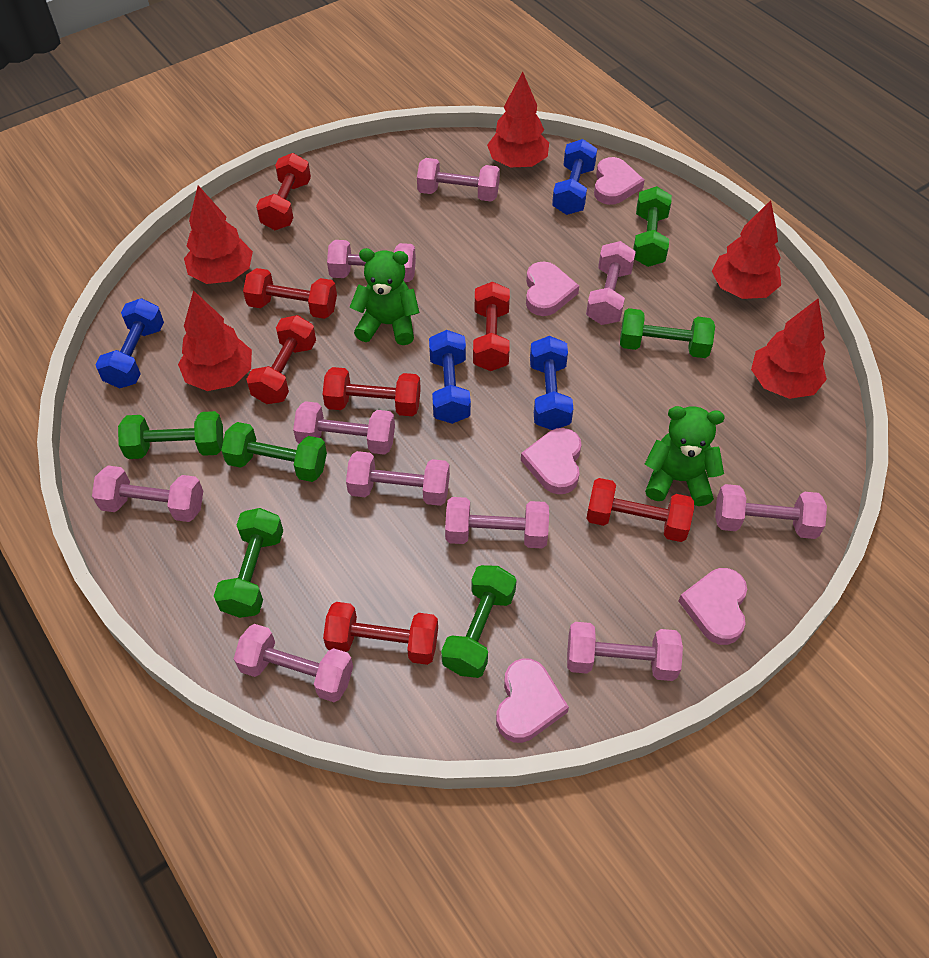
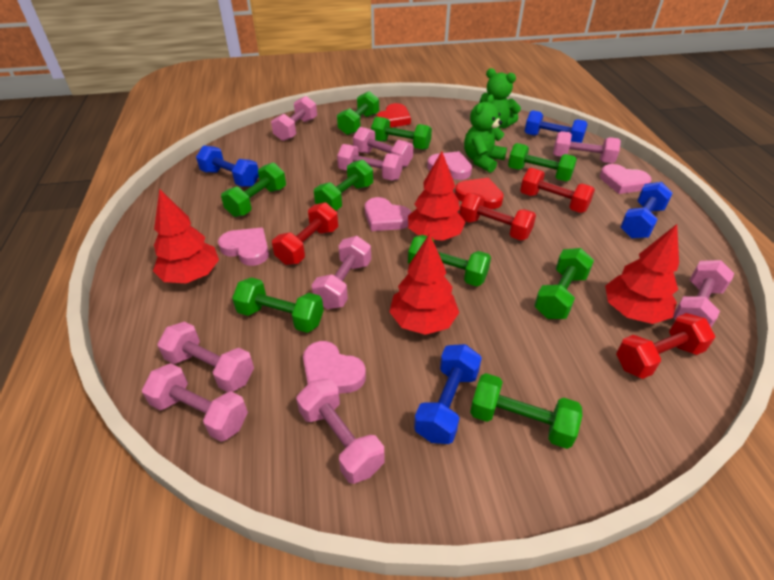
green dumbbell: [118,411,223,459] [214,508,283,618] [221,422,327,482] [441,565,517,678] [620,308,715,358] [633,186,672,267] = 6 -> [221,163,286,217] [232,277,324,333] [314,160,373,211] [337,91,379,135] [371,117,432,150] [408,235,491,287] [470,373,582,449] [508,143,577,181] [534,248,594,319] = 9
pink dumbbell: [92,466,203,522] [234,624,353,702] [293,401,395,455] [327,240,416,282] [346,451,450,506] [417,158,500,202] [445,497,549,548] [567,622,683,681] [586,241,636,325] [715,484,827,539] = 10 -> [142,363,248,442] [158,321,254,392] [271,96,317,141] [296,379,384,484] [312,236,371,309] [337,144,403,180] [353,127,413,167] [553,131,621,163] [673,260,734,327] = 9
red dumbbell: [243,268,337,319] [247,315,316,404] [256,153,311,230] [323,367,421,416] [323,602,438,665] [473,282,510,371] [586,478,694,542] = 7 -> [272,202,338,265] [459,193,536,241] [520,168,595,213] [616,313,715,379] = 4
red heart: none = 0 -> [376,103,411,127] [455,178,504,209] = 2
red tree: [178,290,252,391] [184,185,253,284] [487,72,549,167] [712,200,781,299] [751,299,827,399] = 5 -> [153,189,219,283] [389,233,459,335] [408,151,466,241] [605,224,679,324] = 4

